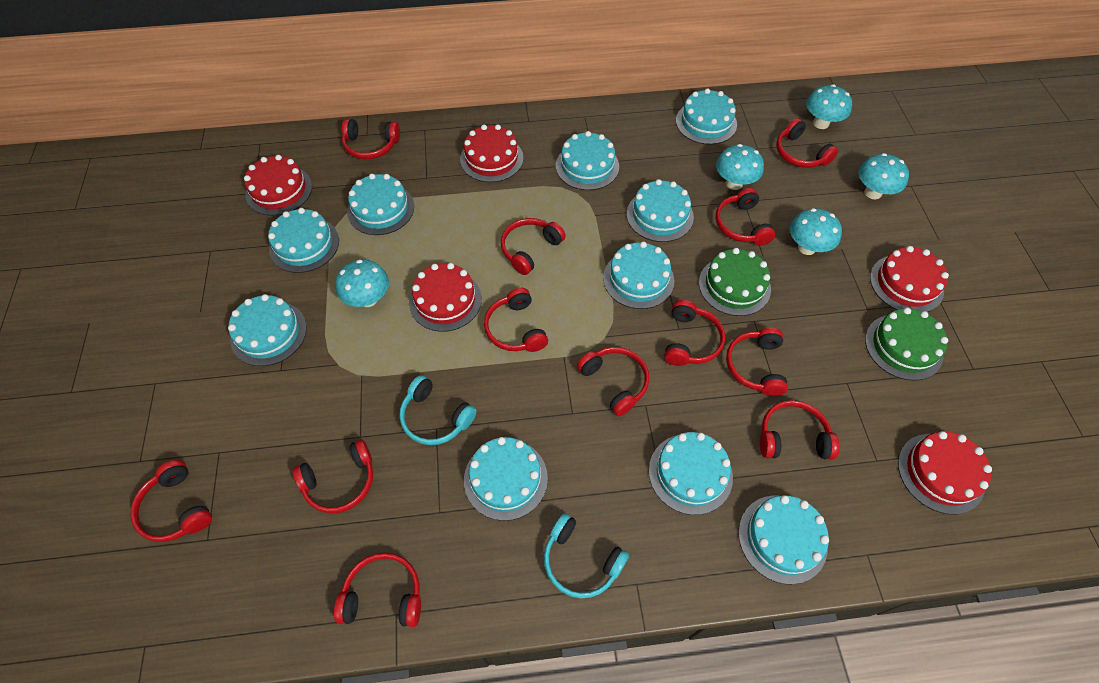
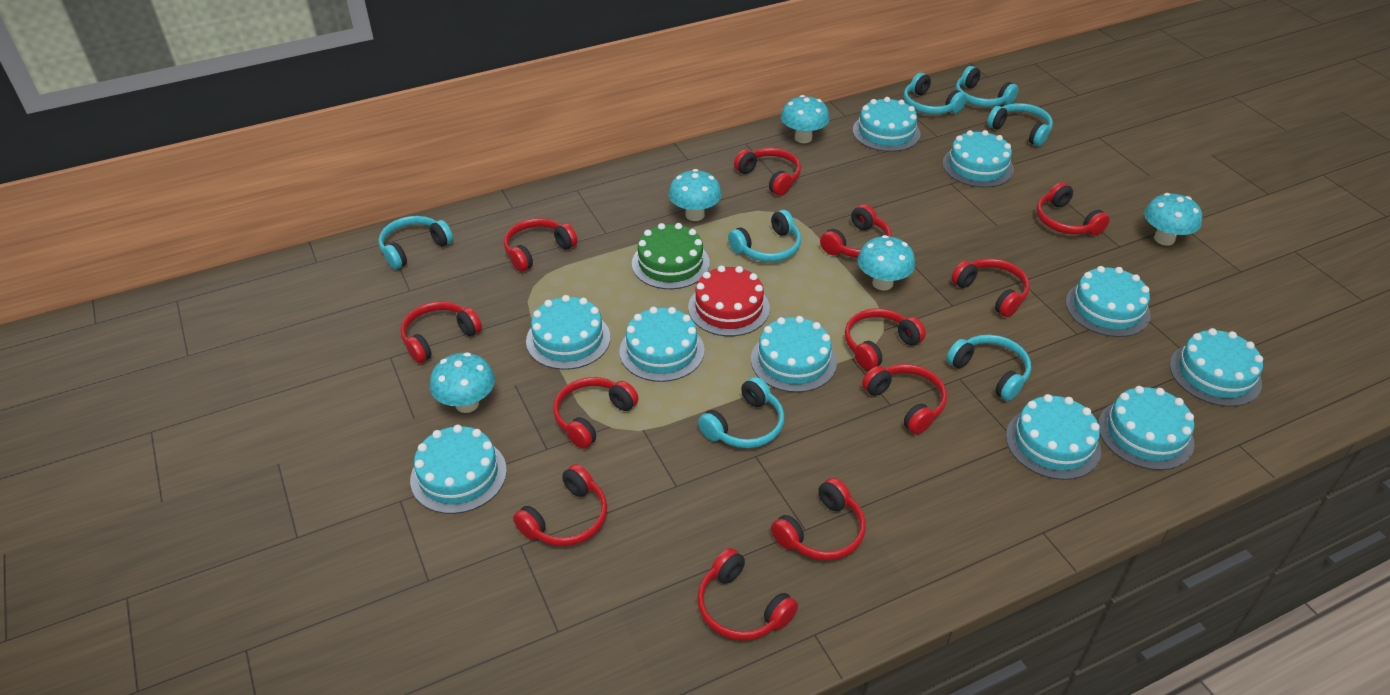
green cake: [699,248,771,316] [865,307,948,381] = 2 -> [632,223,710,289] = 1
red cake: [244,155,312,216] [409,263,482,332] [460,124,523,182] [870,246,949,312] [898,431,992,514] = 5 -> [688,265,770,336] = 1
turquoise headphones: [399,375,477,445] [544,513,629,599] = 2 -> [378,216,453,269] [698,377,784,448] [728,210,801,262] [904,73,967,114] [947,335,1031,401] [956,66,1019,107] [987,103,1053,146] = 7

